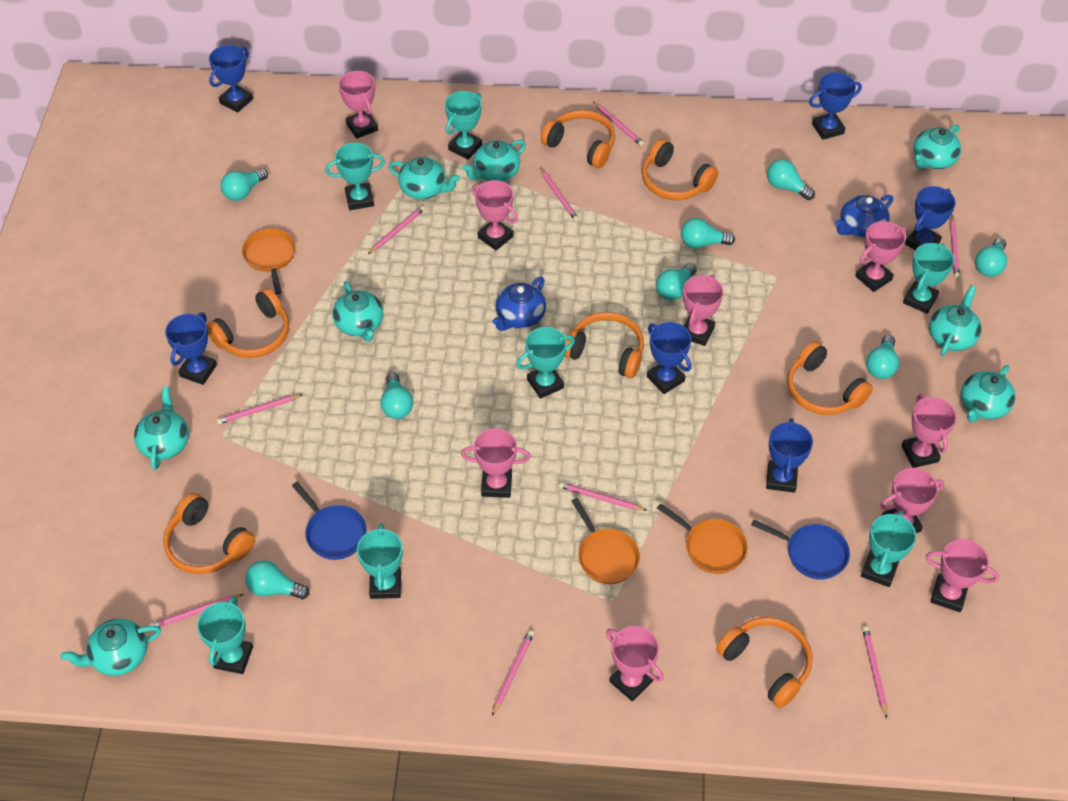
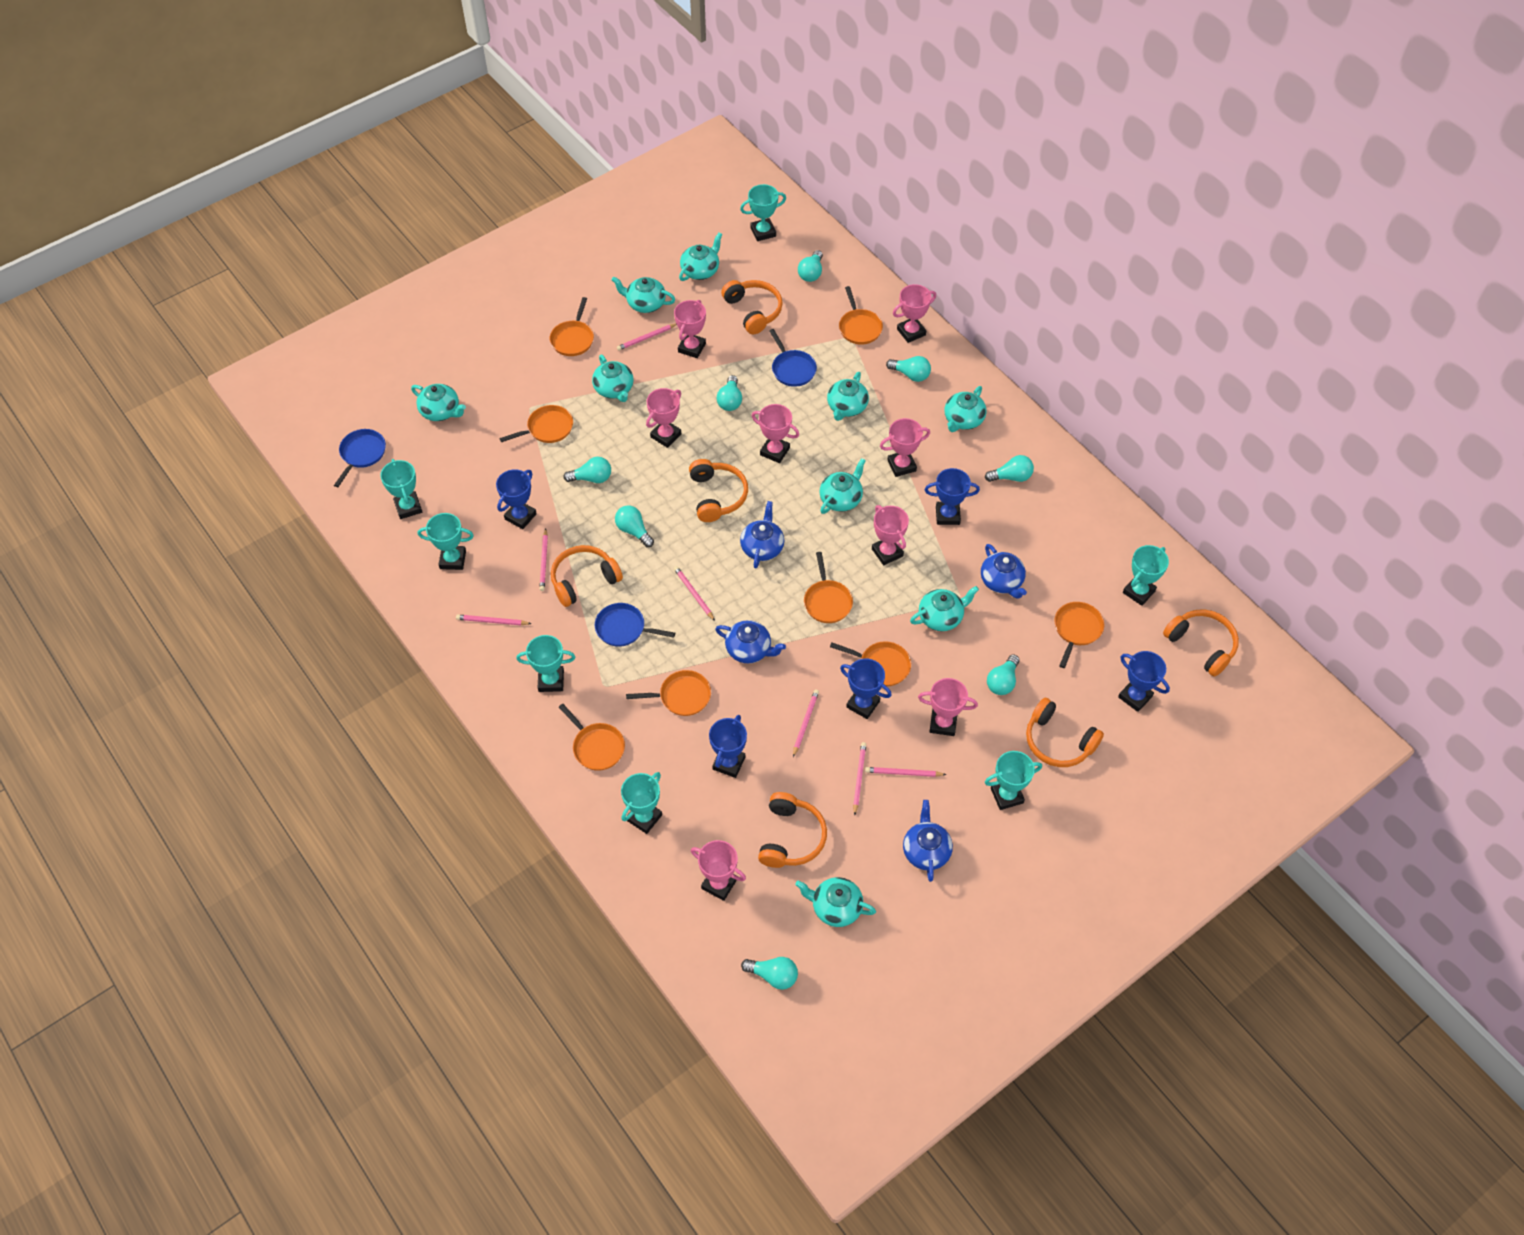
blue pan: [292,482,367,560] [751,519,850,579] = 2 -> [334,429,386,487] [595,603,675,647] [769,329,817,387] = 3
blue teapot: [492,277,546,331] [835,195,893,238] = 2 -> [715,620,786,663] [740,501,784,568] [903,800,953,882] [981,544,1027,599] = 4
blue trophy: [165,313,217,385] [209,45,253,113] [647,322,692,394] [766,418,813,493] [809,72,862,140] [905,186,956,250] = 6 -> [496,469,537,529] [709,715,747,778] [840,659,892,719] [925,468,980,525] [1118,651,1170,712] = 5
orange headphones: [163,493,255,574] [207,288,289,358] [541,110,615,168] [565,312,644,378] [642,139,718,200] [716,617,812,708] [787,341,873,415] = 7 -> [551,545,623,607] [689,459,748,522] [721,280,783,334] [758,792,827,868] [1026,698,1104,767] [1163,609,1239,677] = 6
orange pan: [242,228,296,294] [572,498,640,584] [657,503,748,574] = 3 -> [499,405,573,443] [550,297,594,356] [559,704,625,771] [626,670,711,716] [804,552,853,623] [830,641,911,686] [839,286,883,345] [1054,602,1104,668] = 8
pink pencil: [149,594,243,628] [216,394,303,424] [368,206,425,254] [492,630,534,716] [540,168,579,222] [559,482,647,511] [593,102,644,146] [862,626,887,719] [950,215,960,278] = 9 -> [456,614,531,625] [540,529,548,591] [617,324,677,350] [674,566,715,621] [793,690,819,757] [853,742,866,816] [865,767,946,777] = 7
pink trophy: [338,71,378,139] [461,428,531,498] [472,180,518,250] [606,626,664,701] [683,275,723,346] [855,221,906,292] [880,468,944,533] [902,394,957,468] [926,539,999,612] = 9 -> [646,388,681,448] [674,300,706,358] [691,840,746,901] [752,404,799,463] [872,505,909,565] [880,418,930,477] [893,284,936,343] [918,678,978,736] = 8
turquoise teapot: [61,619,161,676] [134,386,189,470] [332,281,383,342] [388,157,460,199] [462,140,526,182] [913,125,961,169] [929,285,981,356] [961,365,1016,422] = 8 -> [411,384,466,421] [592,355,634,402] [612,277,675,313] [679,233,722,281] [795,877,876,927] [820,458,866,514] [827,372,869,421] [910,586,979,631] [944,386,987,432] = 9

